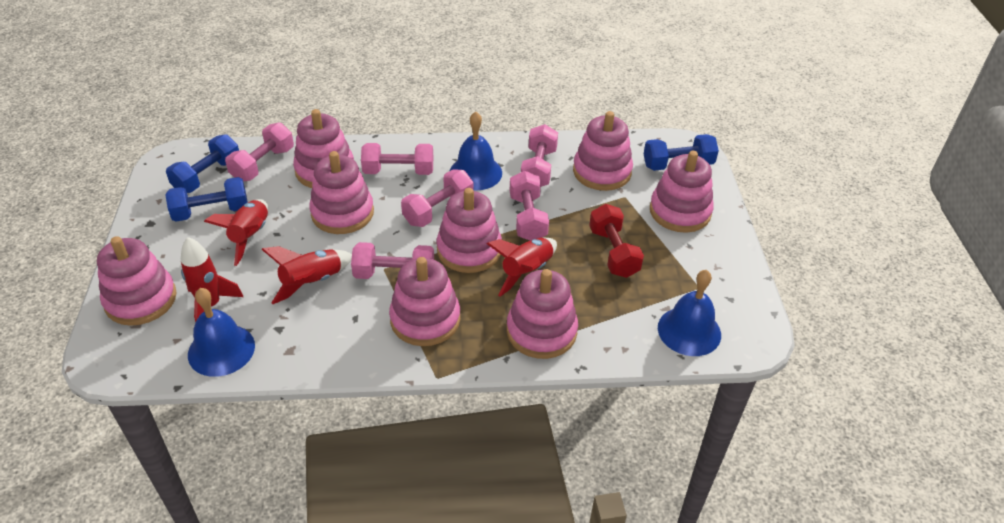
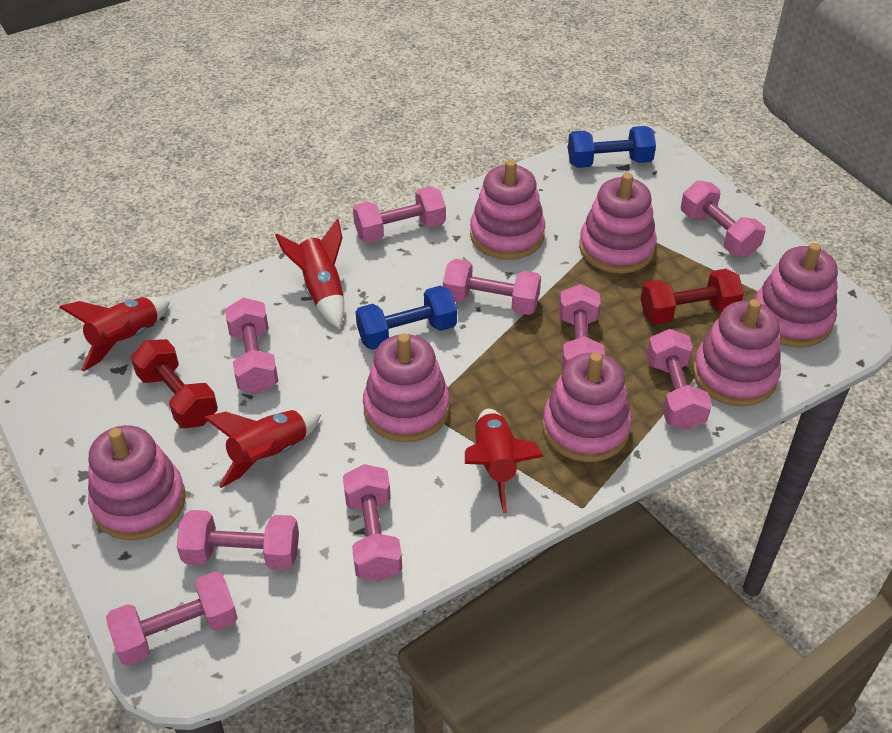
blue bell: [188,288,255,377] [450,112,502,191] [658,270,721,356] = 3 -> none = 0
blue dumbbell: [165,177,248,222] [166,135,239,193] [644,134,719,171] = 3 -> [356,286,457,350] [568,126,656,168] = 2
pink dumbbell: [225,123,294,182] [351,242,434,279] [361,143,433,175] [401,169,473,227] [510,171,549,241] [521,124,558,187] = 6 -> [106,571,238,666] [177,510,299,570] [225,298,278,394] [343,464,402,581] [353,186,446,243] [443,259,541,315] [559,284,605,371] [647,329,712,430] [681,180,766,257] = 9
pink stacking toy: [97,236,177,326] [293,109,354,188] [309,151,374,234] [389,257,460,346] [437,188,502,273] [507,269,578,359] [573,111,633,191] [650,151,714,233] = 8 -> [88,425,186,540] [363,333,450,442] [470,160,545,260] [542,352,632,462] [579,173,657,273] [693,299,781,407] [755,243,838,348] = 7
red dumbbell: [589,204,644,278] = 1 -> [131,339,218,428] [641,269,744,324] = 2

